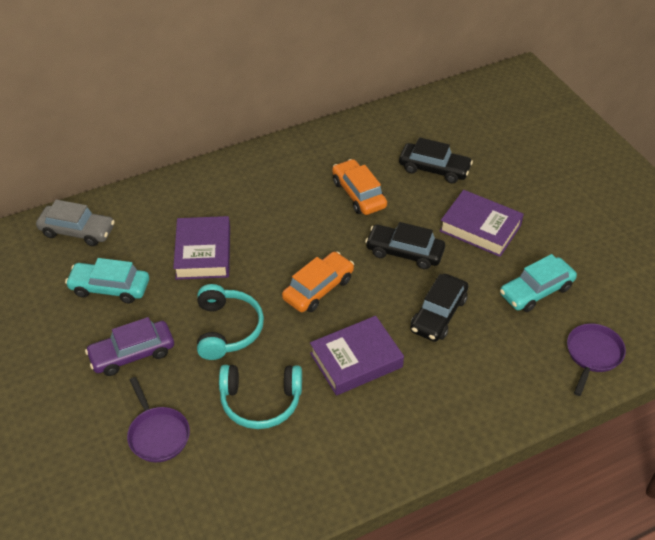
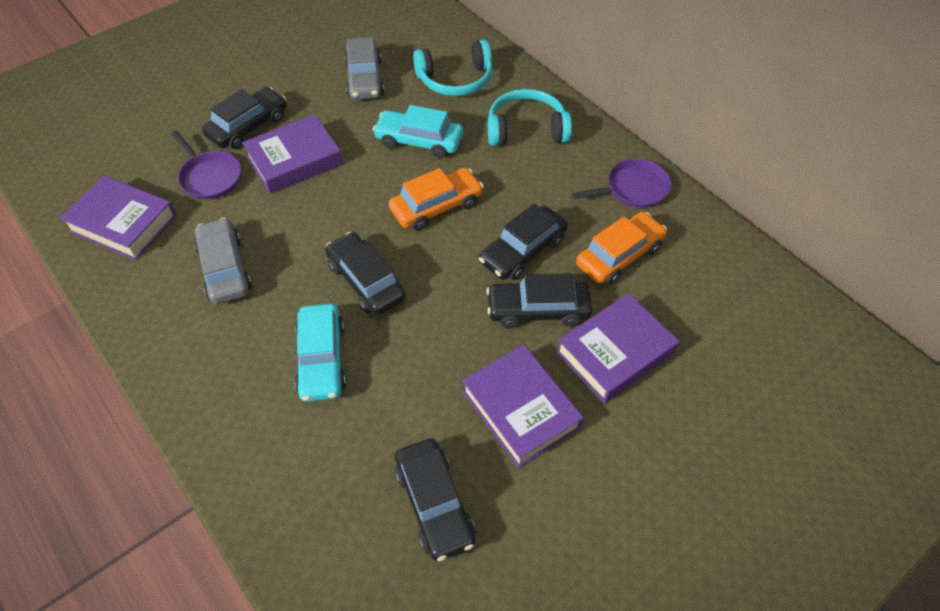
black car: [365,222,445,269] [399,137,473,183] [410,274,469,342] = 3 -> [202,87,287,149] [325,232,406,316] [395,439,475,561] [479,203,568,280] [486,273,592,328] = 5
grey car: [36,200,115,246] = 1 -> [194,218,252,304] [344,37,384,100] = 2
purple book: [173,216,230,280] [310,316,404,396] [439,190,524,257] = 3 -> [60,176,177,260] [242,114,343,194] [462,345,584,468] [556,293,679,403] = 4
purple car: [85,317,174,376] = 1 -> none = 0

